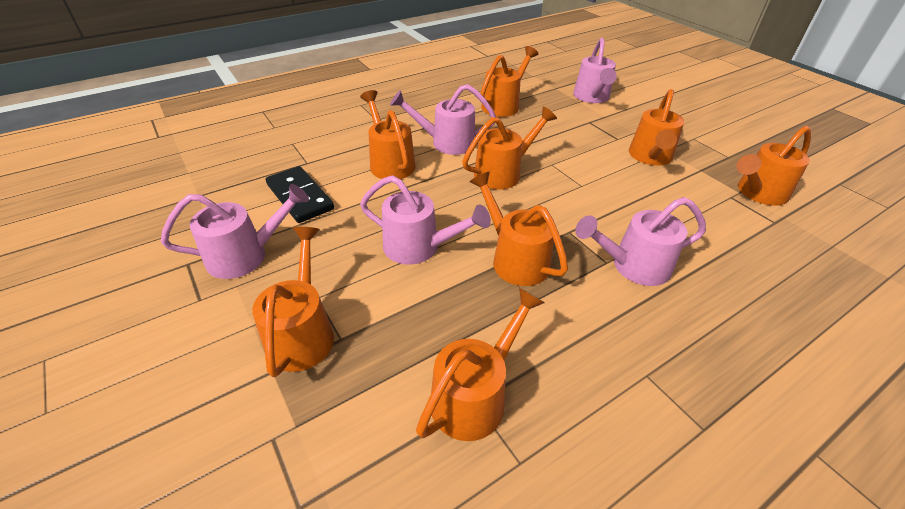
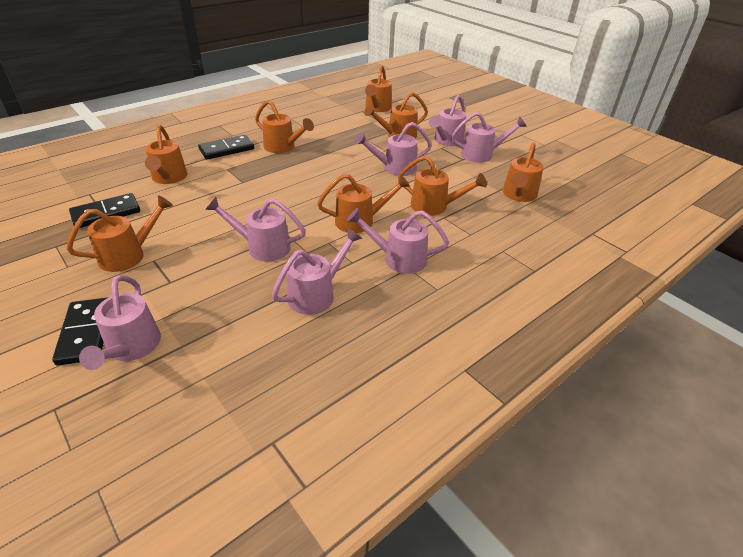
black domino: [266,166,334,223] = 1 -> [52,297,108,366] [69,193,140,228] [198,135,254,160] = 3
pink watering can: [161,184,309,279] [360,175,491,265] [390,84,496,155] [573,38,617,103] [575,197,706,286] = 5 -> [79,275,161,370] [205,197,306,262] [272,228,362,315] [347,208,449,274] [355,122,432,176] [429,95,466,146] [451,112,527,163] = 7

